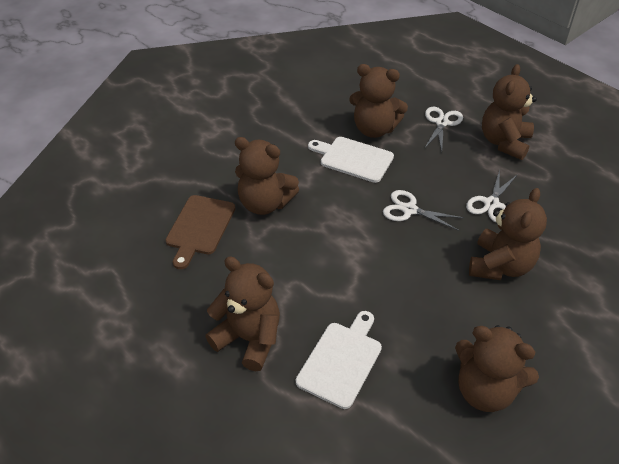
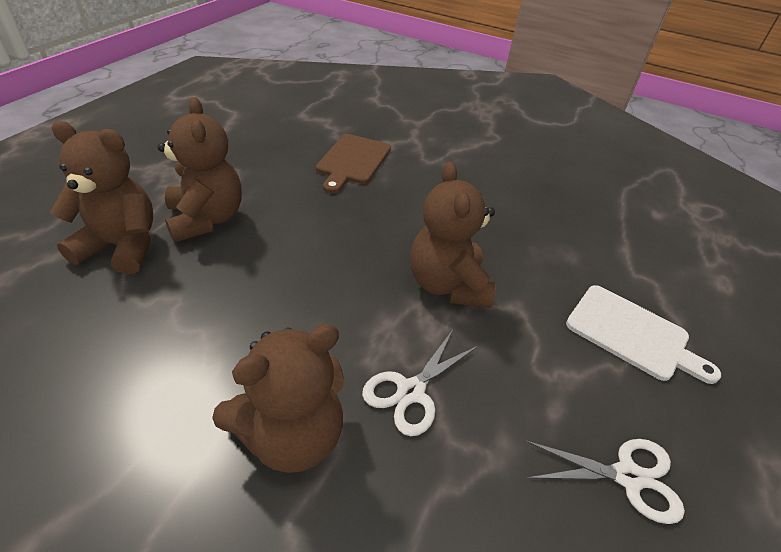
brown teddy bear: [205,256,280,371] [235,137,299,215] [349,64,408,138] [455,325,539,412] [469,188,547,280] [482,64,537,160] = 6 -> [50,121,153,274] [158,97,242,242] [212,324,344,473] [410,162,495,308] = 4
white cutting board: [296,311,382,409] [308,137,394,183] = 2 -> [566,285,721,384] = 1
white scissors: [383,190,464,231] [424,107,463,152] [466,169,518,223] = 3 -> [362,330,479,436] [525,439,685,524] = 2

